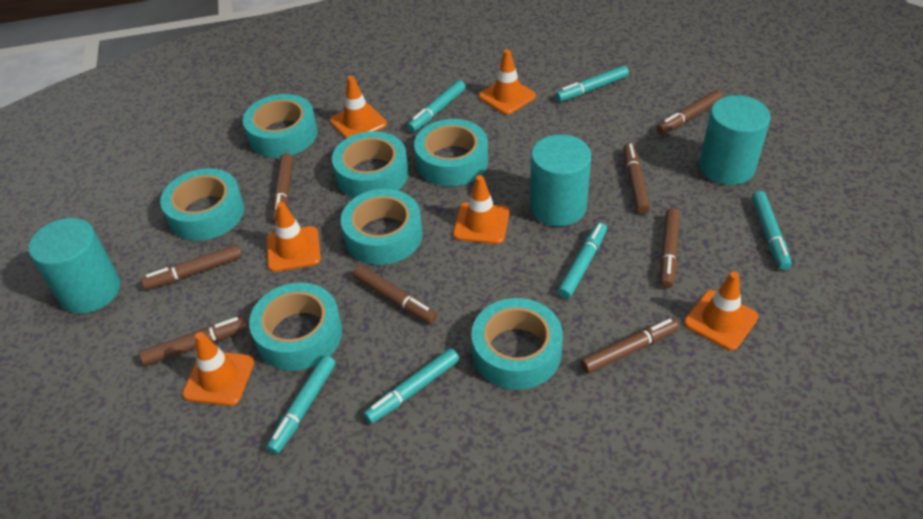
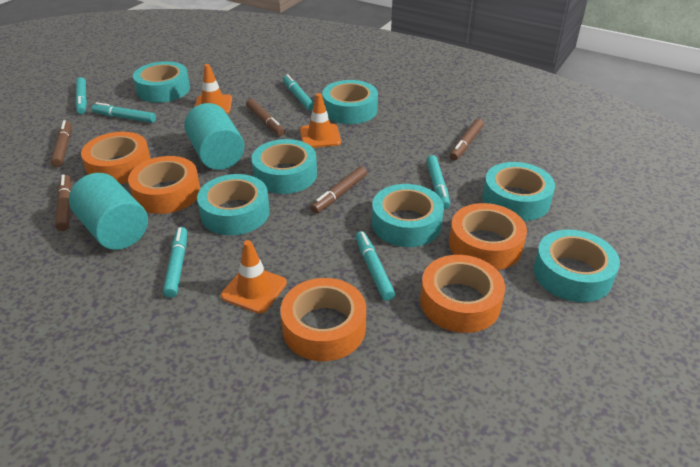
brown marker: [139,317,248,366] [141,245,242,290] [272,153,293,222] [353,265,437,324] [580,318,679,374] [623,143,650,214] [657,90,723,135] [660,208,680,288] = 8 -> [51,120,72,167] [55,174,72,231] [246,99,285,136] [311,166,367,214] [450,119,484,161] = 5
orange tape: none = 0 -> [81,132,151,184] [128,156,200,214] [280,278,366,361] [420,255,505,333] [449,203,527,270] = 5
orange traffic cone: [182,332,254,406] [266,202,321,272] [330,76,387,139] [453,175,510,244] [479,49,536,115] [684,272,758,351] = 6 -> [195,64,232,114] [221,240,287,314] [300,93,341,148] = 3
turquoise cylinder: [28,218,120,314] [530,134,591,226] [699,95,771,185] = 3 -> [69,173,148,250] [184,103,244,170] = 2

